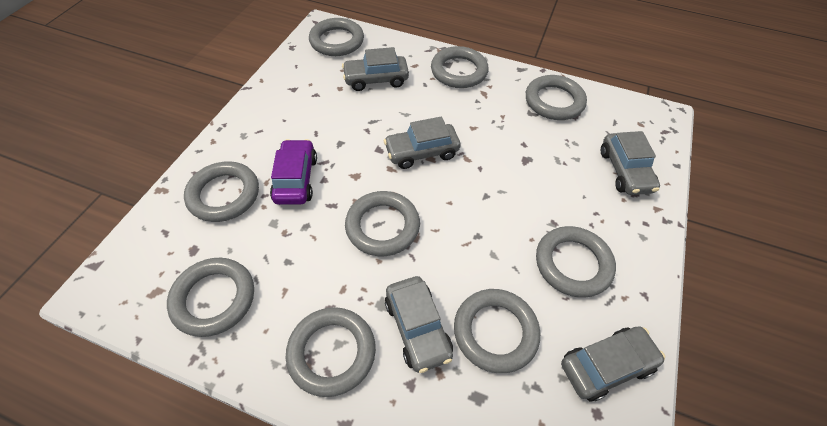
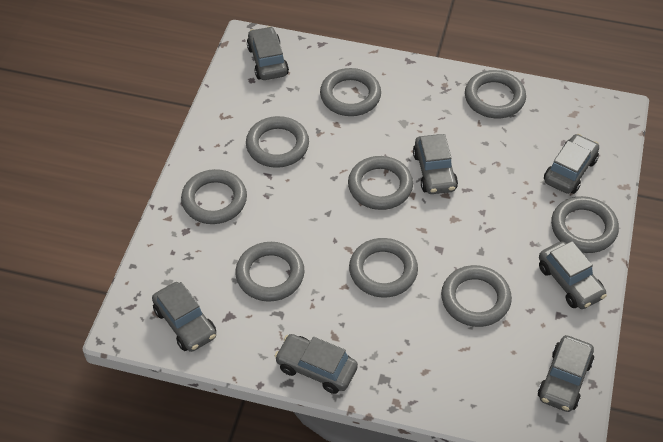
grey car: [342,47,409,91] [384,117,460,169] [385,276,453,373] [561,326,665,402] [601,131,660,195] = 5 -> [152,282,216,352] [247,26,289,80] [275,334,358,394] [413,134,458,194] [538,335,594,412] [539,241,607,309] [544,134,599,194] = 7
purple car: [270,139,317,205] = 1 -> none = 0

